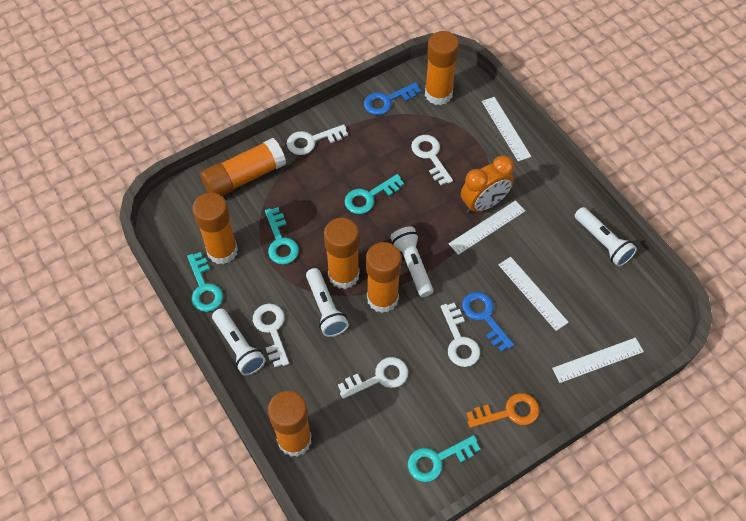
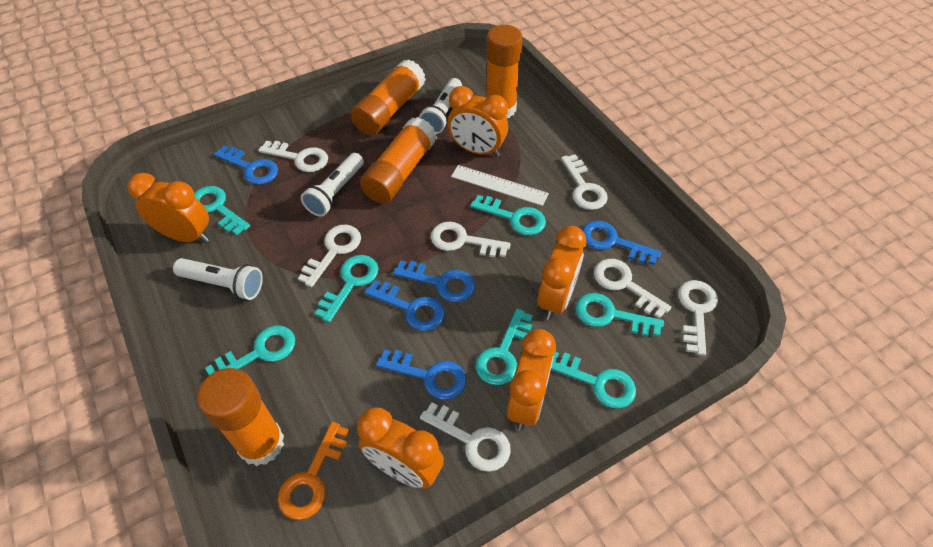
blue key: [364,82,421,115] [462,292,514,352] = 2 -> [214,146,278,185] [365,280,445,331] [376,350,466,400] [393,260,475,302] [582,221,661,265] = 5
orange clock: [461,155,514,214] = 1 -> [127,173,209,243] [357,408,444,489] [448,86,508,157] [507,329,556,430] [537,226,587,320] = 5
orange glue stick: [192,192,238,265] [200,138,286,196] [268,391,312,457] [324,218,359,289] [366,242,401,313] [425,31,459,105] = 6 -> [197,368,284,466] [350,59,426,135] [360,117,437,204] [486,25,523,118] = 4
turquoise key: [187,252,223,312] [265,207,299,264] [345,174,404,214] [408,435,480,482] = 4 -> [194,186,250,235] [205,325,295,375] [315,255,379,323] [470,195,546,235] [476,309,533,385] [551,352,636,408] [576,293,664,336] = 7
white flashlight: [212,308,266,376] [306,268,349,337] [390,227,433,297] [575,207,637,267] = 4 -> [173,258,263,300] [301,153,364,217] [419,78,462,134] = 3
white key: [253,304,289,367] [287,124,348,155] [338,357,408,399] [411,135,453,185] [441,303,480,367] = 5 -> [258,141,328,172] [298,225,361,287] [420,403,511,472] [431,222,510,257] [561,154,608,210] [594,259,671,319] [678,280,718,356] = 7
white ruler: [449,200,525,255] [482,97,531,162] [498,257,569,331] [552,338,644,383] = 4 -> [451,165,549,206] = 1

